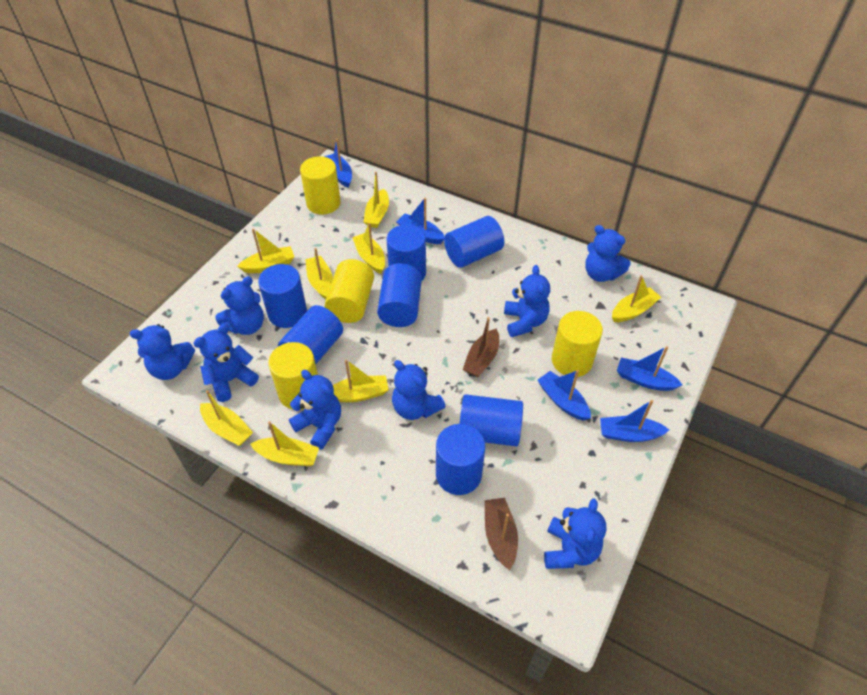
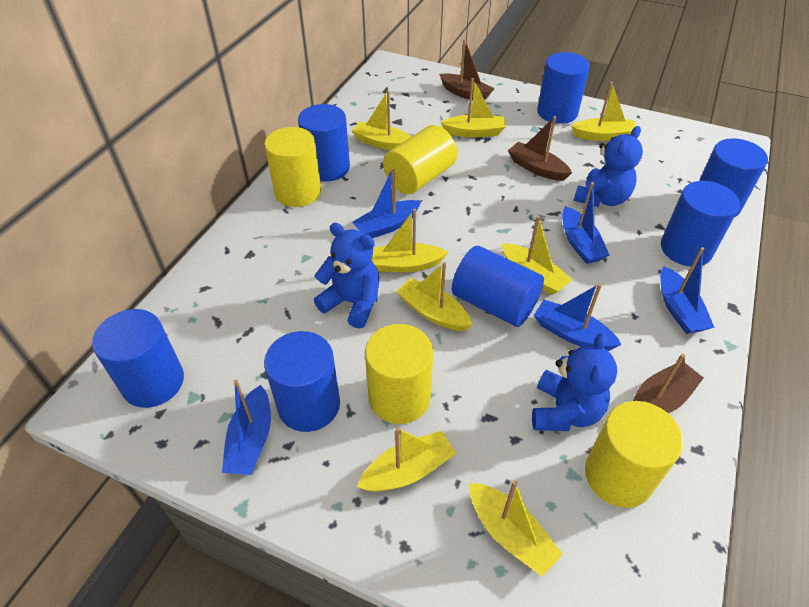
blue teddy bear: [130,324,195,380] [193,324,259,402] [215,277,264,335] [289,370,341,449] [392,360,446,420] [504,265,550,337] [544,498,607,569] [585,225,631,282] = 8 -> [314,222,379,328] [532,332,617,431] [574,126,643,207] = 3
brown boat: [463,317,499,377] [485,498,518,570] = 2 -> [439,39,495,101] [508,116,572,181] [633,354,704,413] = 3

